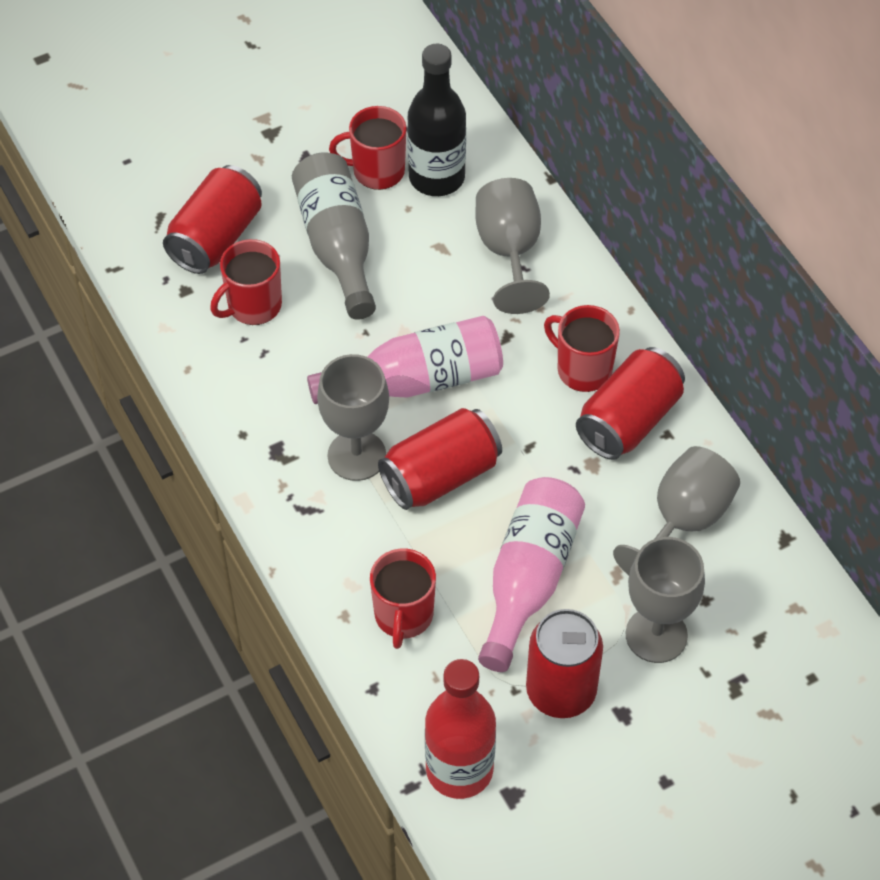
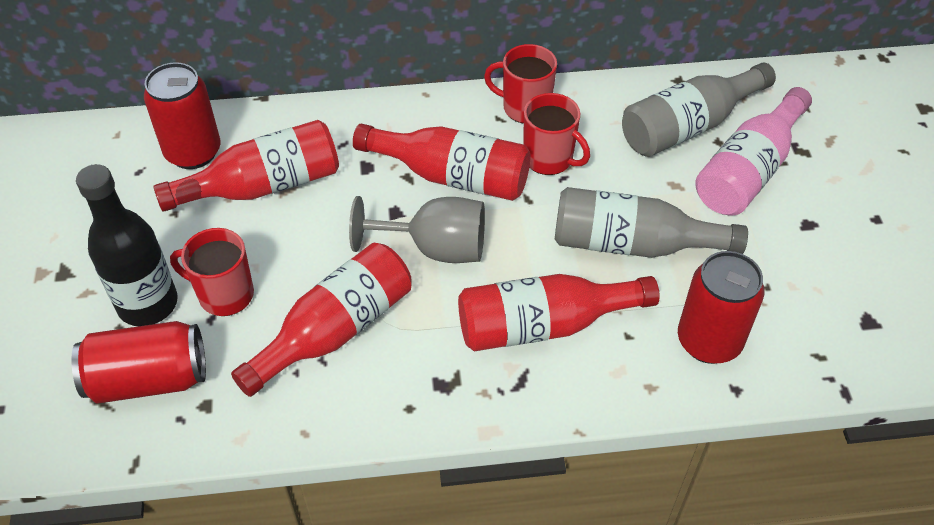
grey bottle: [292,152,376,320] = 1 -> [555,187,748,258] [622,62,776,157] = 2
grey goblet: [317,354,389,481] [475,178,550,314] [613,446,740,575] [626,537,705,663] = 4 -> [349,196,485,263] = 1
pink bottle: [307,316,503,404] [478,477,585,672] = 2 -> [695,87,812,216] = 1
red bottle: [425,659,496,799] = 1 -> [153,120,339,212] [231,243,412,397] [353,124,531,201] [458,274,660,351] = 4
red can: [163,165,262,274] [378,408,502,510] [526,609,603,718] [576,347,685,460] = 4 -> [71,321,206,404] [144,62,220,169] [678,251,764,364] = 3
red mug: [210,239,282,325] [329,106,406,190] [370,549,436,649] [544,305,620,392] = 4 -> [170,228,254,316] [484,44,557,124] [523,93,590,175] = 3

